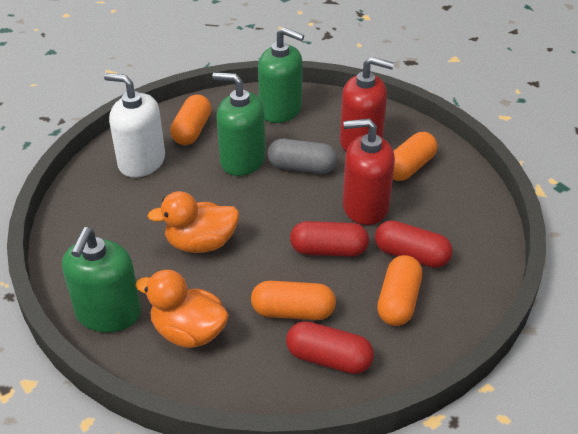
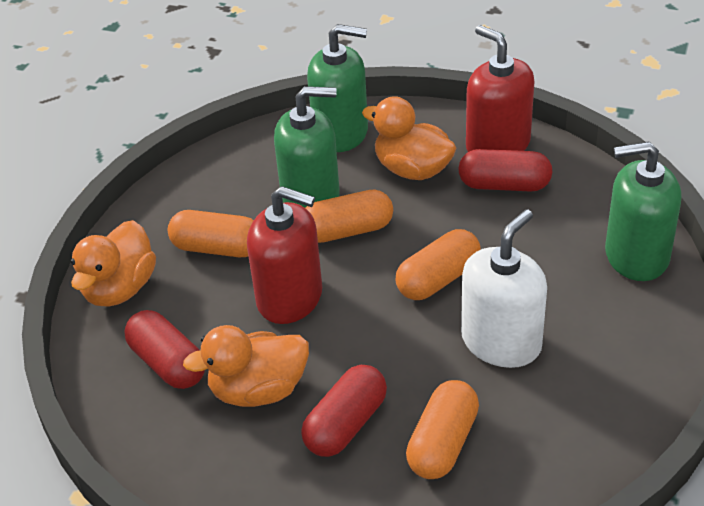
grey capsule: [267,139,337,174] = 1 -> none = 0
orange duck: [135,270,229,348] [148,191,239,253] = 2 -> [71,220,156,307] [183,325,309,407] [362,96,456,180] = 3

